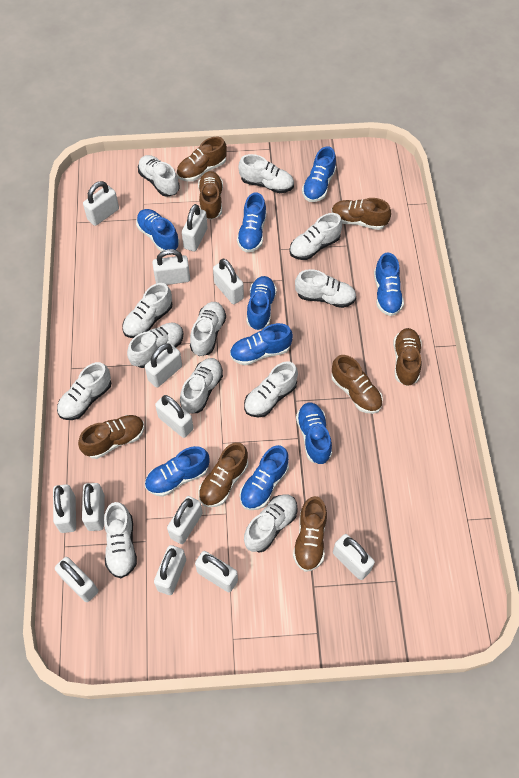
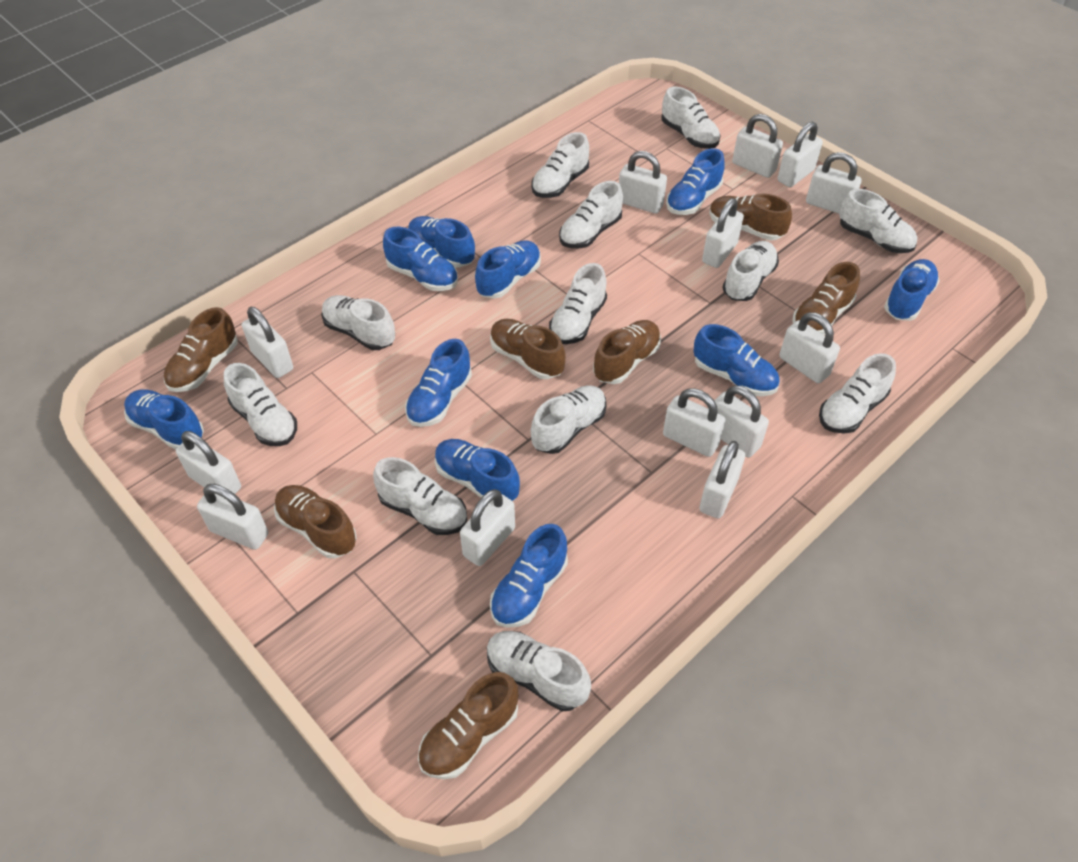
blue shoe: [136,209,179,252] [145,446,210,497] [230,323,293,365] [237,192,267,252] [240,445,289,510] [246,276,277,330] [296,402,332,464] [302,146,336,202] [374,252,404,316] = 9 -> [124,389,204,450] [383,227,458,291] [405,339,472,427] [408,216,475,268] [435,439,520,501] [475,241,541,299] [490,524,568,628] [666,148,725,215] [694,324,780,396] [884,259,939,321] = 10
brown shoe: [78,415,144,459] [176,137,227,182] [198,171,223,220] [198,442,248,507] [293,496,327,572] [331,198,391,230] [331,355,383,414] [393,328,422,386] = 8 -> [164,307,238,392] [274,485,357,558] [418,672,519,779] [490,319,565,379] [593,320,661,384] [709,193,792,241] [792,262,860,335] = 7

